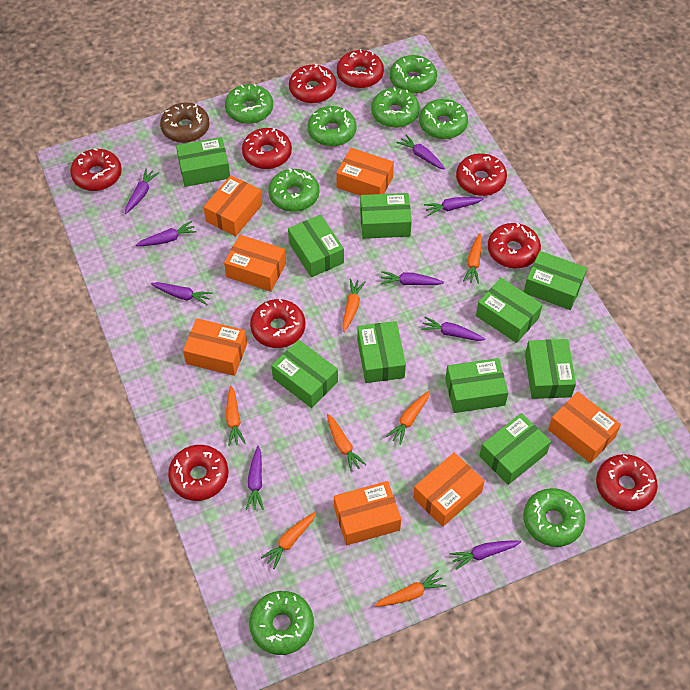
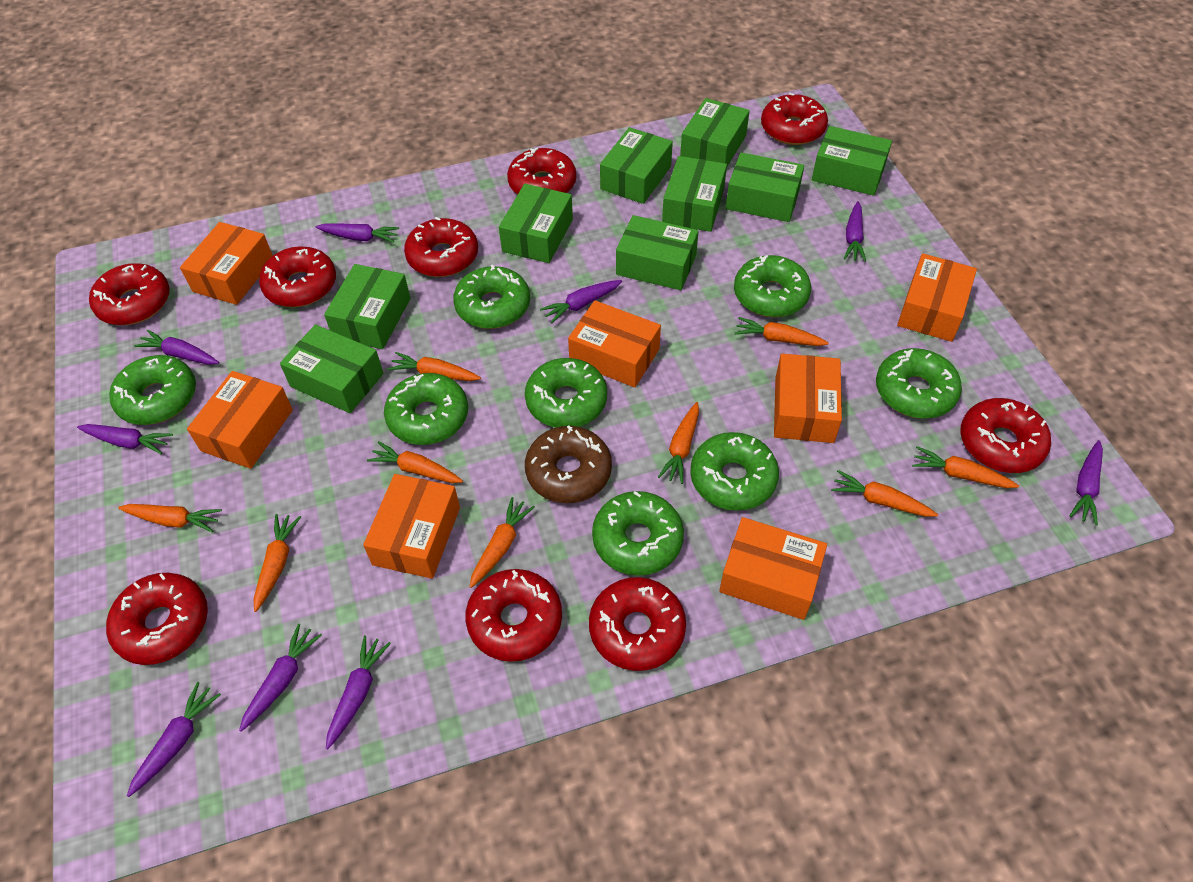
green box: [176,137,230,187] [271,340,338,408] [288,215,344,277] [357,321,406,383] [360,193,412,239] [445,358,509,413] [476,278,543,343] [479,413,551,485] [524,251,587,310] [525,339,576,399] = 10 -> [280,324,383,413] [324,264,411,349] [499,184,573,263] [600,127,673,204] [616,215,699,290] [662,156,727,232] [680,98,750,166] [726,153,804,222] [812,126,892,196] = 9
orange carrot: [226,386,246,446] [261,512,316,569] [327,414,367,472] [342,279,366,332] [374,570,446,607] [386,391,430,445] [463,233,482,284] = 7 -> [118,504,222,532] [254,514,301,612] [367,441,463,483] [388,352,481,381] [469,497,535,588] [658,402,699,484] [735,317,829,346] [831,470,938,517] [912,446,1019,488] = 9

